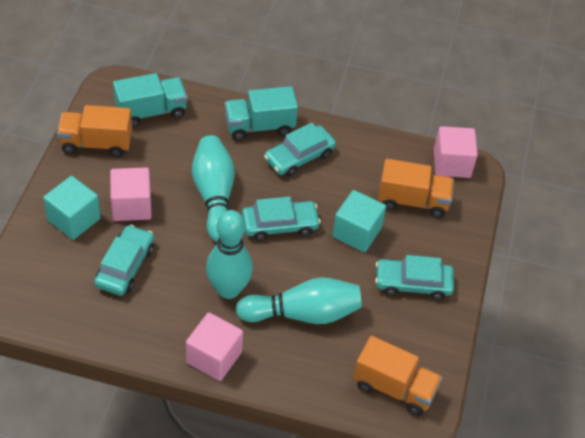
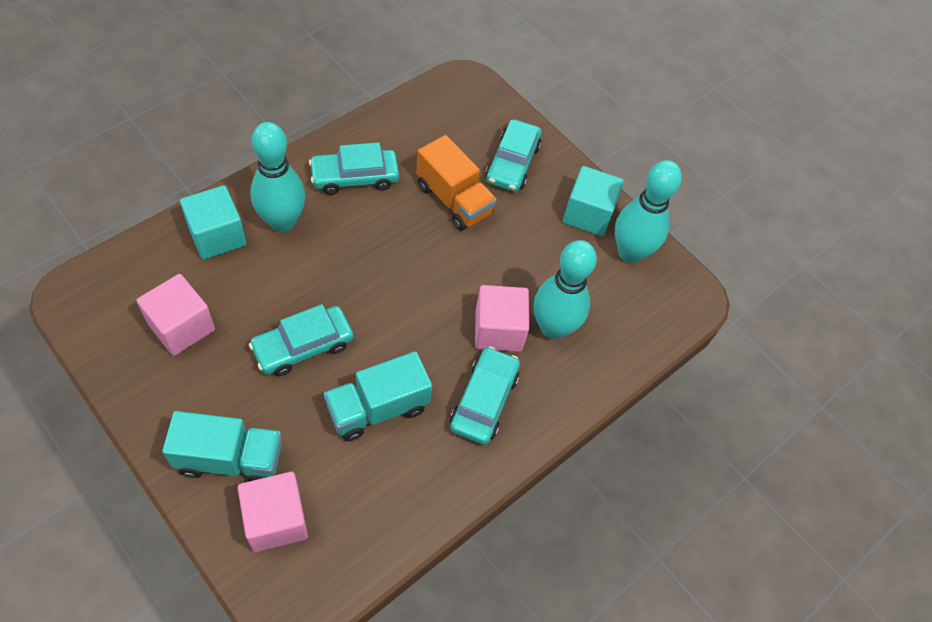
orange truck: [57,105,132,157] [353,336,442,416] [378,159,454,218] = 3 -> [416,135,497,231] = 1

